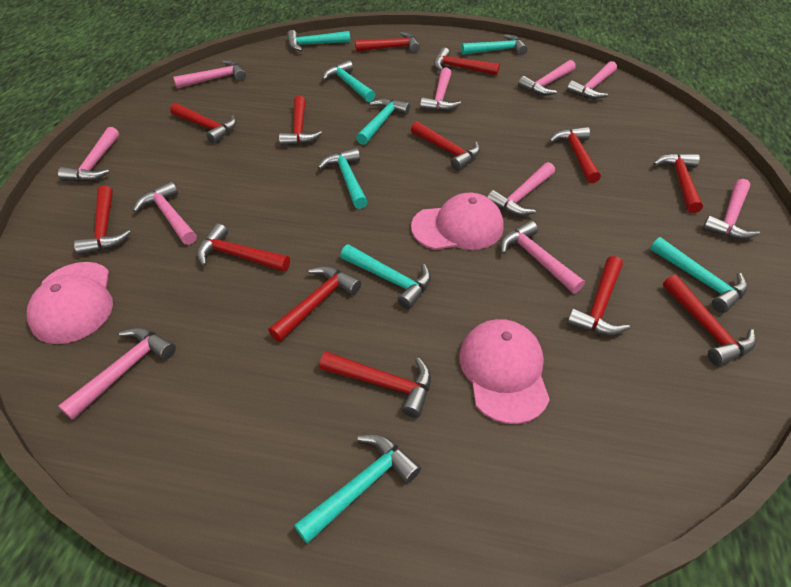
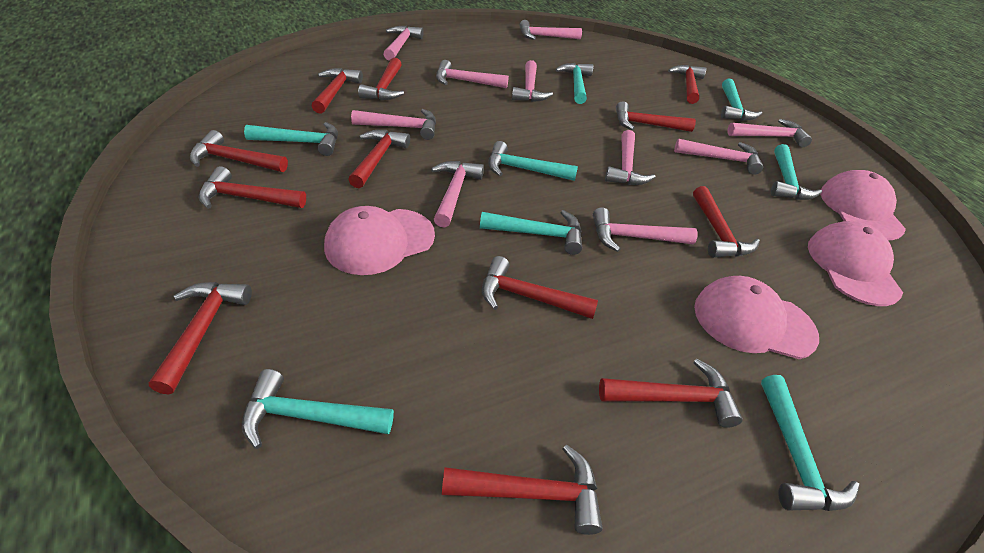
pink cap: [27,262,113,344] [411,193,504,250] [459,319,550,424] = 3 -> [324,206,435,275] [694,276,819,359] [808,221,903,306] [820,170,906,240] = 4
red hammer: [74,186,131,255] [170,103,236,144] [197,224,290,272] [268,266,361,342] [279,96,322,146] [319,351,431,418] [355,32,420,53] [411,121,480,171] [434,47,500,75] [549,127,601,183] [567,256,630,335] [653,153,703,213] [663,275,756,366] = 13 -> [149,282,252,394] [190,130,288,172] [199,166,306,209] [312,68,363,114] [348,130,410,188] [358,58,404,100] [442,444,603,535] [482,256,598,319] [599,359,743,428] [616,101,696,132] [668,65,706,104] [693,186,760,258] = 12

